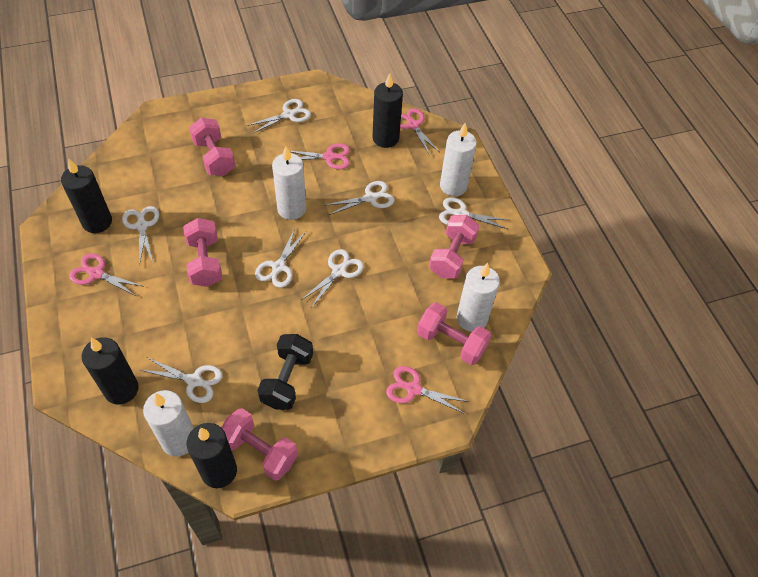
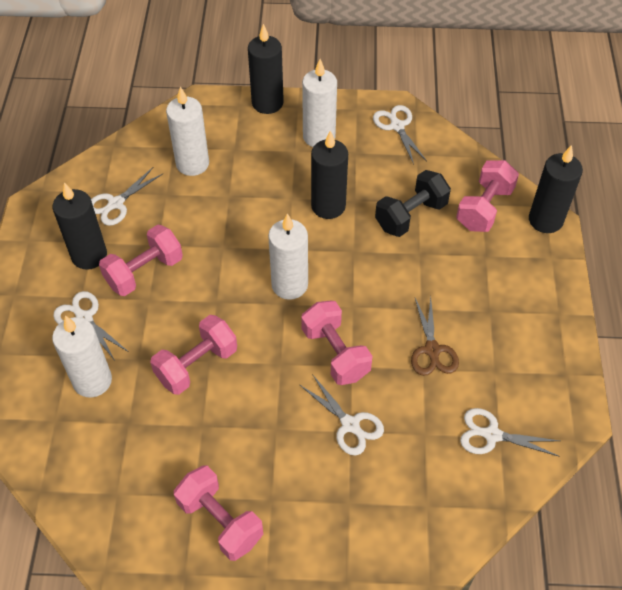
brown scissors: none = 0 -> [411,297,459,376] = 1
pink scissors: [69,253,142,296] [290,143,350,169] [386,366,469,414] [400,108,439,155] = 4 -> none = 0
white scissors: [122,206,159,266] [141,358,222,403] [247,99,311,134] [255,228,306,288] [301,249,364,307] [324,181,394,215] [439,197,508,229] = 7 -> [53,291,129,361] [91,167,163,226] [300,374,384,455] [373,105,427,164] [460,408,560,457] = 5

